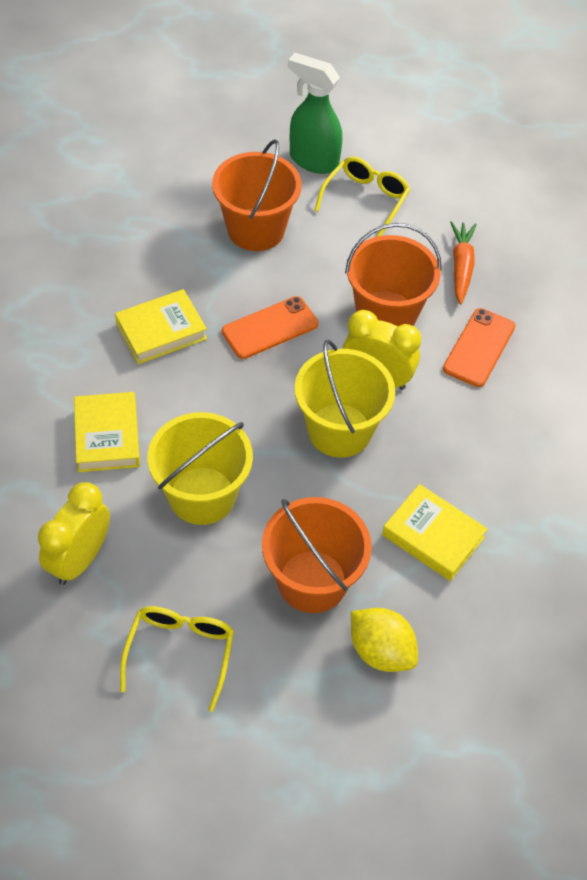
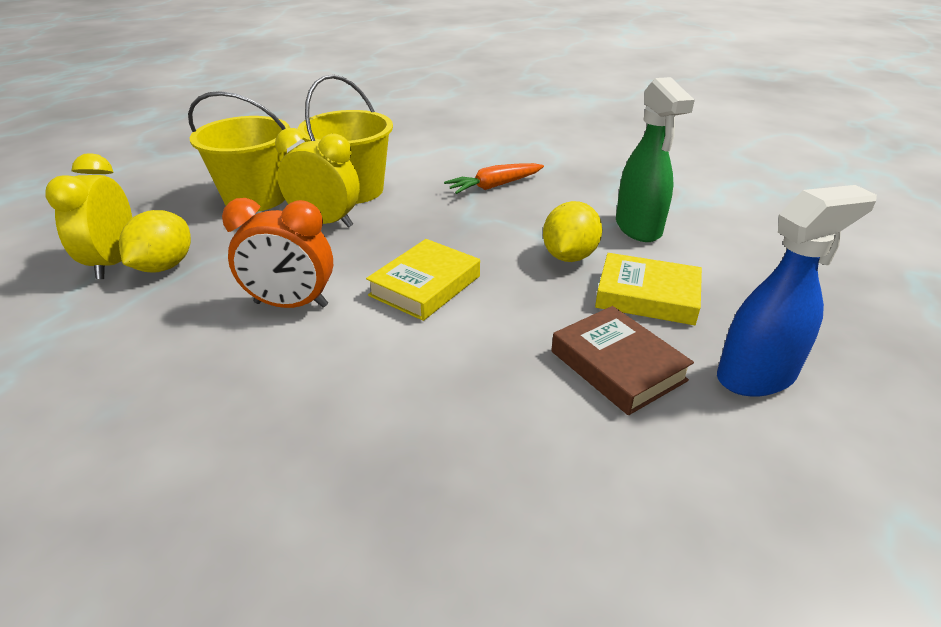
blue spray bottle: none = 0 -> [717,185,877,397] = 1
brown book: none = 0 -> [551,306,694,415] = 1
orange bucket: [212,139,302,251] [262,497,372,613] [345,223,442,326] = 3 -> none = 0
orange clock: none = 0 -> [222,198,333,308] = 1
orange phone: [222,296,318,359] [443,308,516,387] = 2 -> none = 0
yellow book: [74,392,140,472] [115,289,207,364] [382,484,488,581] = 3 -> [366,239,480,321] [595,253,702,325] = 2
yellow glasses: [120,606,234,712] [315,157,410,237] = 2 -> none = 0
yellow lemon: [351,608,418,672] = 1 -> [119,210,191,273] [543,201,602,262] = 2

